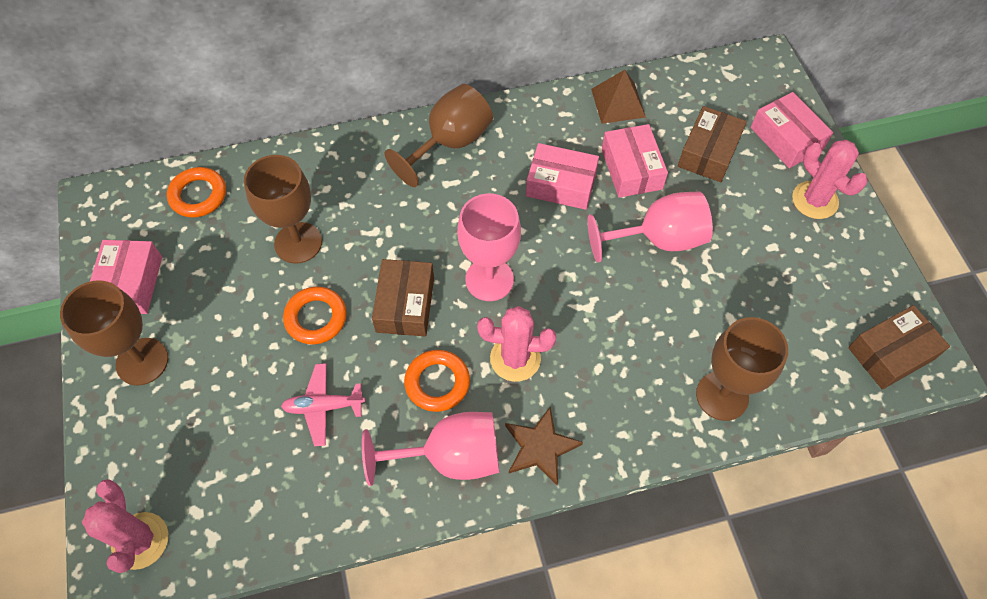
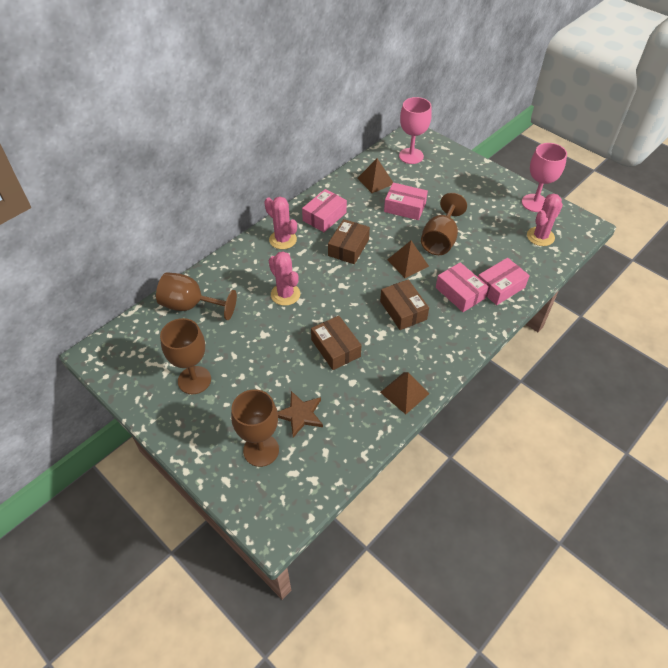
brown pyramid: [591,70,646,124] = 1 -> [357,158,393,193] [380,372,430,414] [387,241,429,278] = 3
orange ring: [167,167,226,218] [283,287,347,344] [404,350,470,412] = 3 -> none = 0
pink goblet: [362,412,499,486] [457,193,521,301] [587,192,713,263] = 3 -> [399,97,432,164] [522,143,567,212] = 2
pink plane: [281,363,365,446] = 1 -> none = 0

